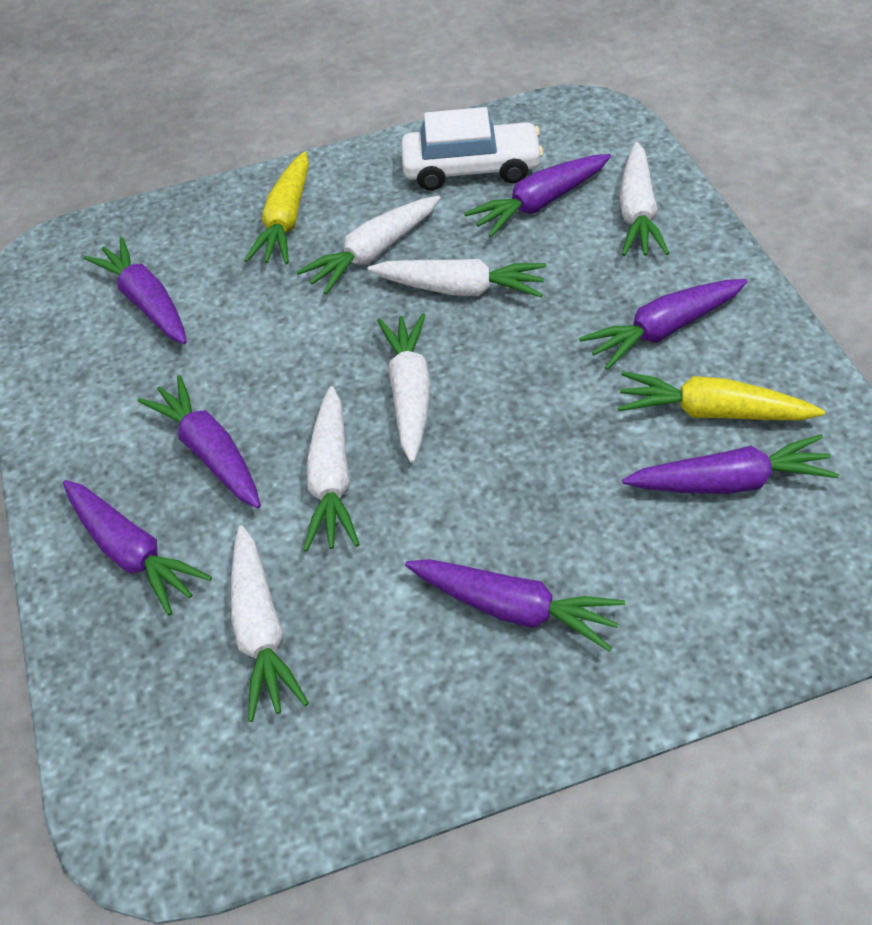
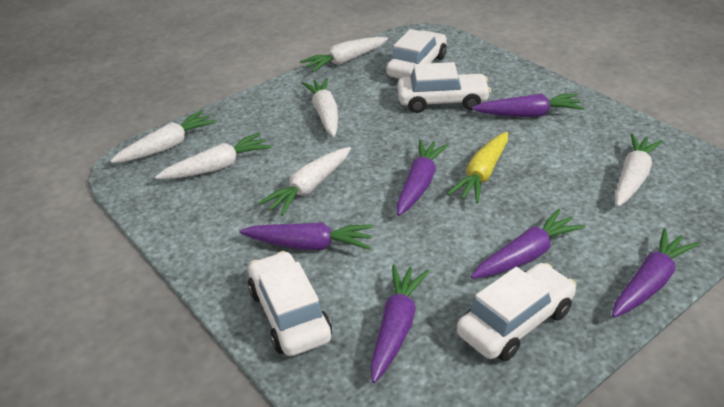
purple carrot: [63,480,212,616] [84,237,187,344] [138,375,261,509] [405,559,625,651] [464,154,611,237] [579,279,748,370] [622,434,839,494] = 7 -> [239,222,373,250] [370,264,429,383] [397,139,449,216] [471,209,585,279] [472,94,585,117] [612,228,699,318] = 6
white car: [401,107,543,191] = 1 -> [248,251,332,356] [386,29,447,79] [398,62,491,113] [457,263,576,361] = 4
yellow carrot: [244,151,309,264] [618,371,825,420] = 2 -> [447,132,508,203] = 1

